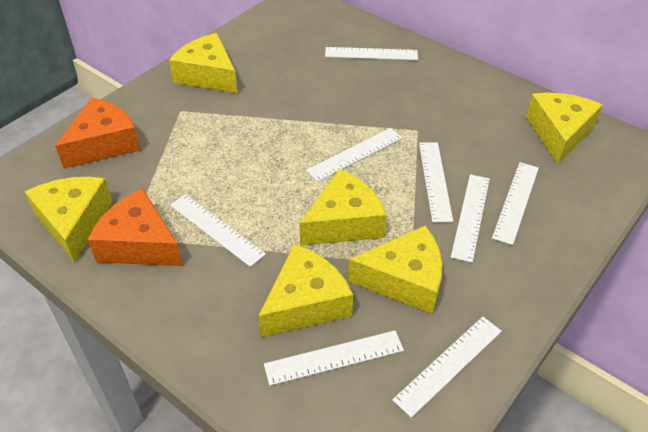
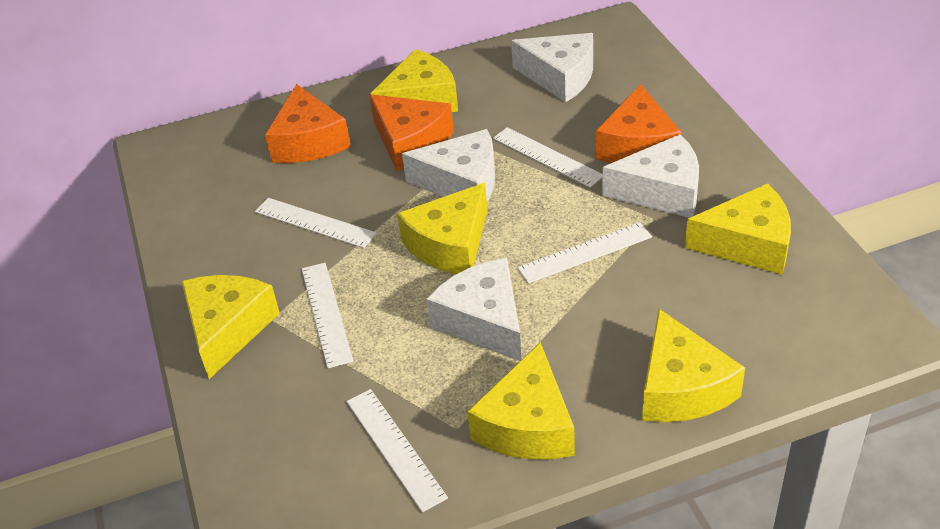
orange cheese: [55,98,141,169] [88,188,183,266] = 2 -> [265,84,351,163] [369,94,454,171] [596,84,682,163] = 3
white cheese: none = 0 -> [402,129,495,202] [426,258,522,361] [511,33,593,103] [602,134,699,218] = 4
white ruler: [170,194,266,267] [264,331,404,386] [306,128,402,182] [325,47,418,60] [392,317,502,418] [419,142,453,222] [451,174,490,263] [492,162,539,245] = 8 -> [255,198,377,248] [302,263,354,368] [346,389,448,513] [493,127,603,187] [517,222,652,284] = 5

